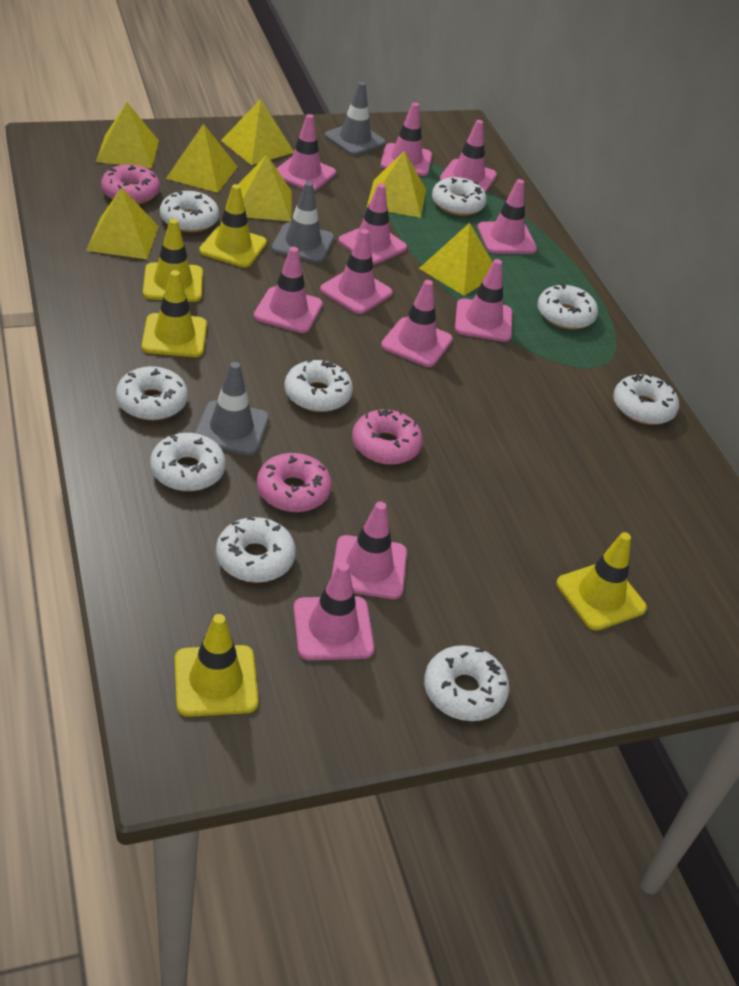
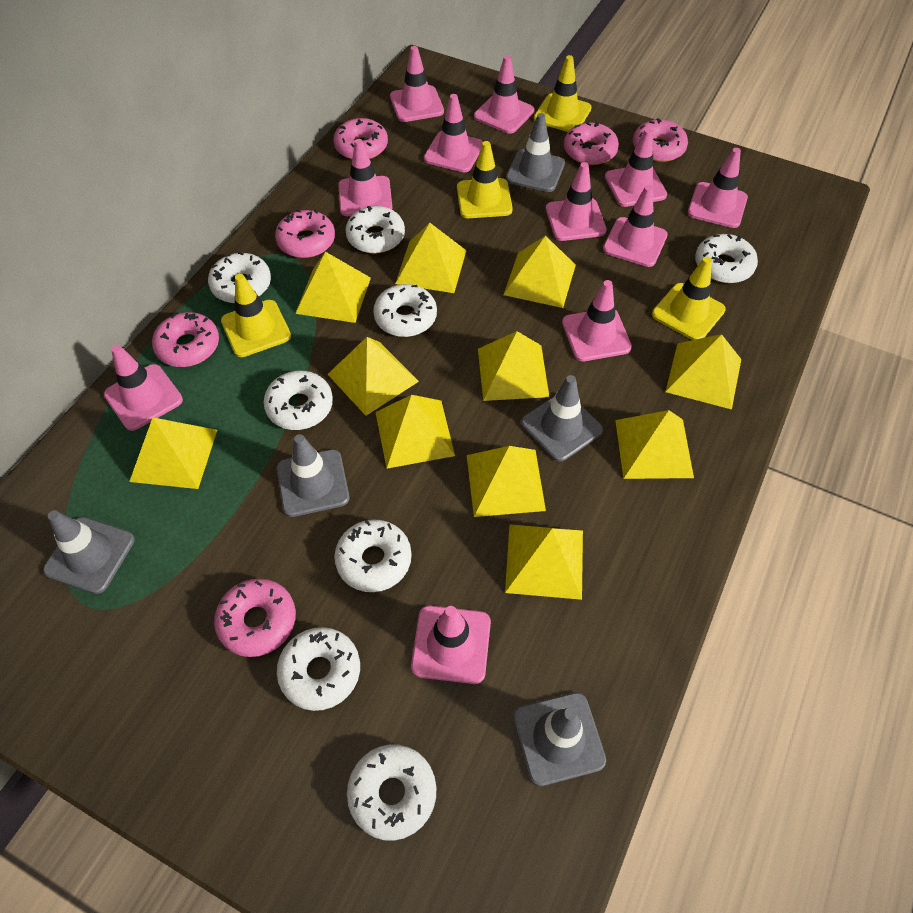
grey traffic cone: [195,362,269,455] [271,182,334,263] [325,82,386,155] = 3 -> [43,510,135,594] [276,434,350,517] [506,113,565,192] [513,692,606,786] [521,375,603,462] = 5
pink donut: [101,164,160,204] [257,453,332,512] [352,409,423,465] = 3 -> [152,312,219,367] [214,579,296,657] [275,209,335,258] [333,118,388,159] [564,122,619,165] [633,118,688,162] = 6
white donut: [116,366,188,420] [150,433,226,491] [160,191,219,232] [216,517,296,583] [284,359,353,412] [424,645,509,721] [432,177,487,216] [538,284,598,330] [613,373,679,425] = 9 -> [208,252,271,303] [264,370,333,430] [277,627,360,711] [334,519,412,592] [345,206,405,253] [347,744,436,841] [373,284,437,337] [695,234,758,283] = 8
yellow pyramid: [86,187,159,259] [96,102,159,168] [166,124,238,193] [221,99,294,165] [238,155,292,221] [367,151,426,218] [419,223,493,296] = 7 -> [129,418,217,489] [295,252,371,323] [328,337,419,416] [375,395,455,468] [395,223,466,293] [467,446,546,517] [478,331,549,401] [504,236,576,308] [505,524,583,600] [615,410,694,479] [665,334,741,409] = 11
yellow traffic cone: [142,270,207,357] [143,219,203,302] [175,614,259,717] [199,184,267,267] [556,532,647,631] = 5 -> [221,274,291,357] [457,141,513,218] [534,55,592,132] [652,257,726,340] = 4

